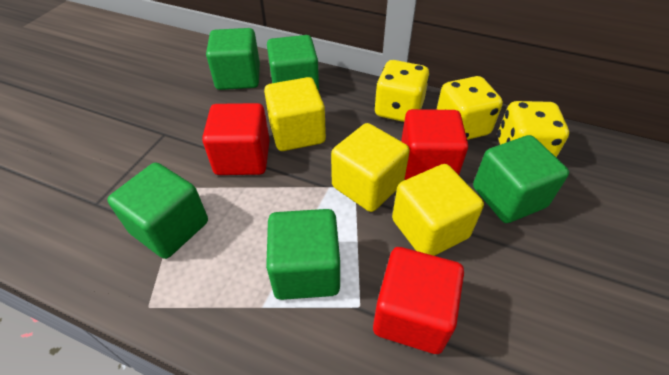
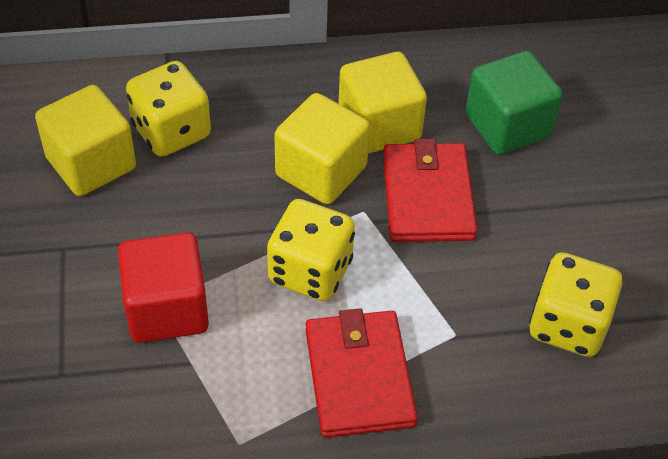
green cube: [107,163,208,259] [206,28,260,90] [266,209,340,300] [267,35,319,91] [473,135,569,223] = 5 -> [466,51,563,155] = 1
red cube: [202,103,270,175] [373,247,464,354] [401,109,468,180] = 3 -> [118,232,209,343] = 1
red wallet: none = 0 -> [305,308,418,438] [383,139,477,242] = 2

